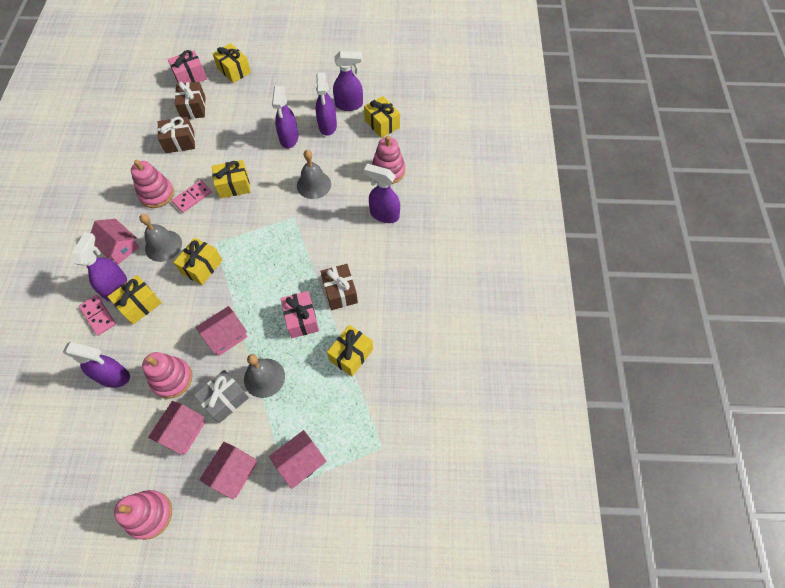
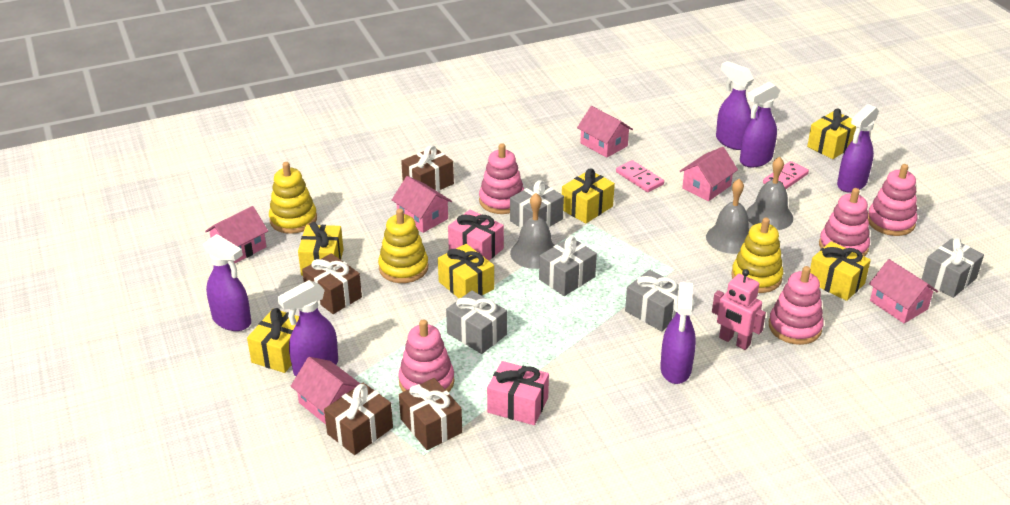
brown gift: [157,117,195,153] [175,82,205,119] [320,264,358,310] = 3 -> [302,253,362,314] [324,383,393,455] [399,378,462,450] [401,145,454,192] = 4
grey gift: [194,370,249,423] = 1 -> [446,290,507,354] [510,180,564,228] [539,236,597,296] [625,270,679,331] [922,238,984,298] = 5
pink house: [91,219,139,264] [148,401,206,455] [196,306,248,356] [199,442,257,500] [269,430,327,489] = 5 -> [205,206,268,263] [291,357,360,424] [392,176,452,233] [577,106,633,158] [680,147,738,201] [869,259,938,323] = 6
pink robot: none = 0 -> [712,269,766,350] = 1
pink stacking toy: [114,490,172,540] [131,160,174,208] [142,352,192,399] [372,136,405,184] = 4 -> [398,319,454,392] [479,143,524,214] [769,266,824,345] [819,188,870,256] [868,164,917,236] = 5
yellow stacking toy: none = 0 -> [269,162,317,234] [378,208,428,283] [731,217,783,293] = 3

